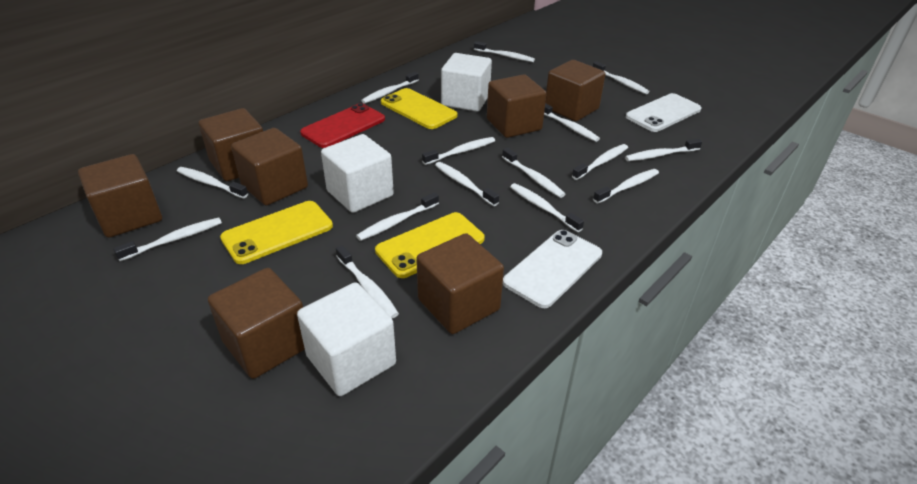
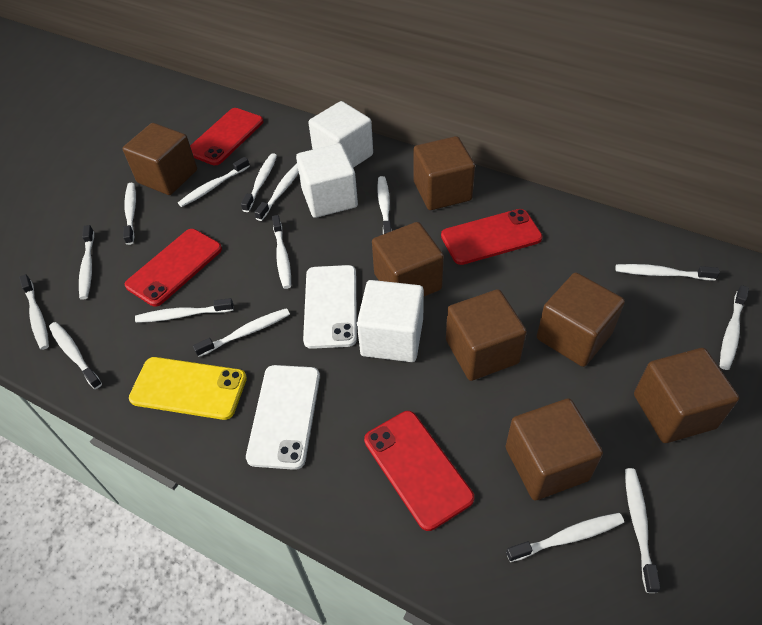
red phone: [300,103,385,148] = 1 -> [125,229,222,307] [190,108,263,165] [364,411,474,531] [441,209,542,265] = 4
yellow phone: [220,201,333,264] [375,212,485,278] [381,88,457,129] = 3 -> [129,357,247,420] = 1

